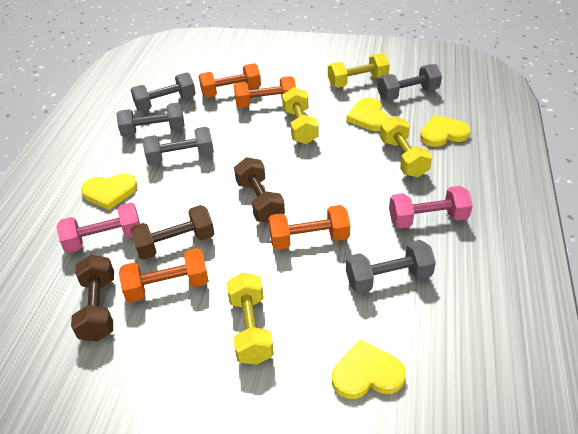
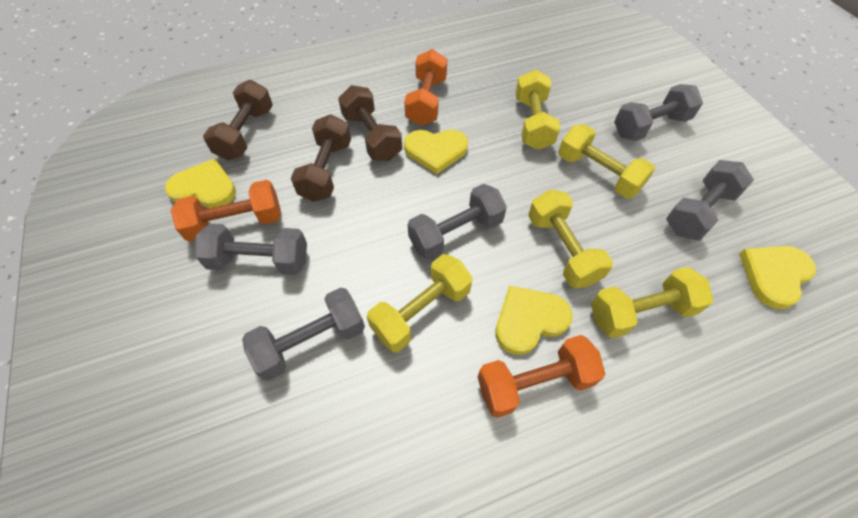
orange dumbbell: [119,248,209,302] [199,63,261,98] [234,76,296,108] [268,205,350,250] = 4 -> [171,180,281,242] [404,49,447,126] [478,335,605,418] = 3
pink dumbbell: [56,203,140,253] [389,186,473,228] = 2 -> none = 0
yellow dumbbell: [226,272,274,365] [282,87,319,144] [328,53,390,88] [380,116,432,178] = 4 -> [367,254,473,352] [515,70,560,150] [528,190,613,288] [558,124,655,198] [591,267,713,339] = 5

